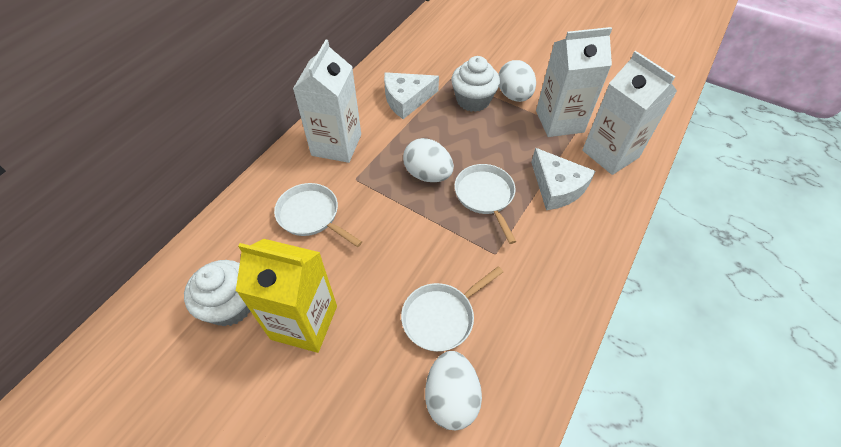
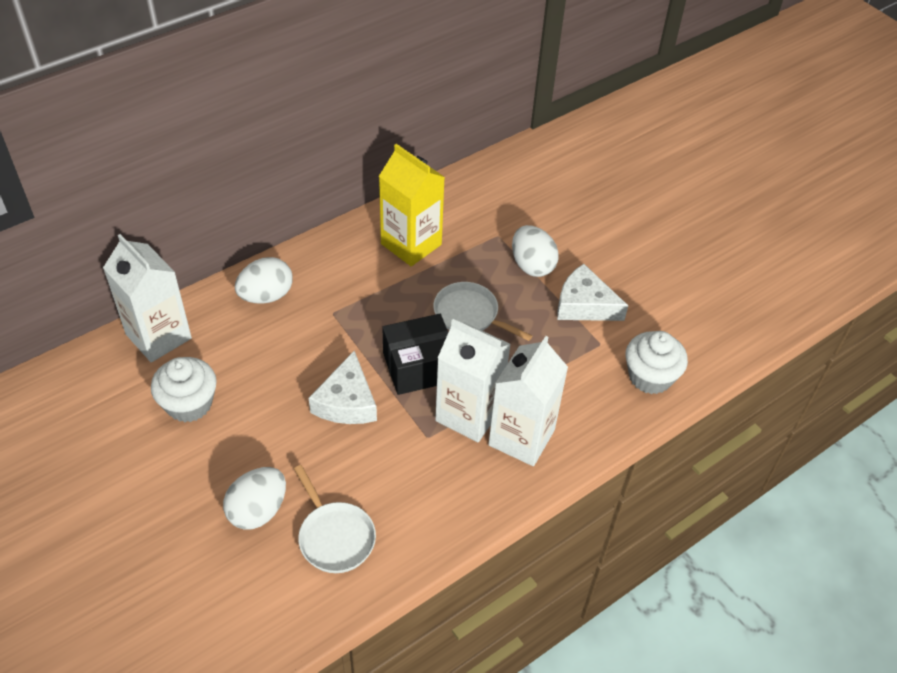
black box: none = 0 -> [382,314,449,395] = 1
white pan: [274,183,362,247] [401,266,503,352] [454,164,516,244] = 3 -> [294,465,376,573] [433,282,532,341] = 2

